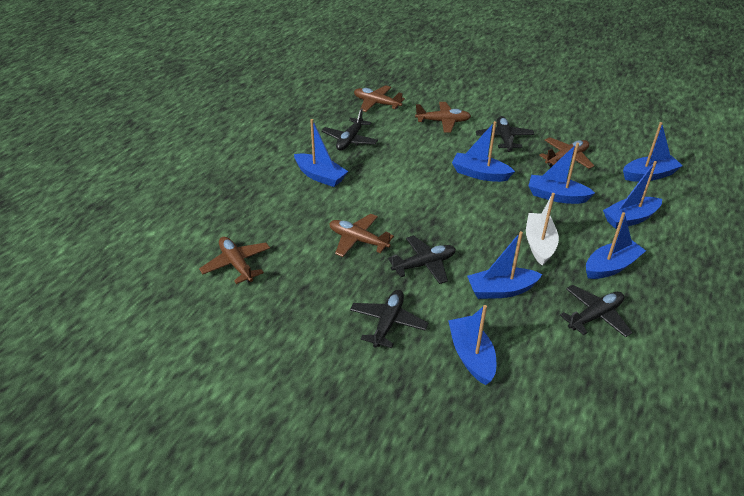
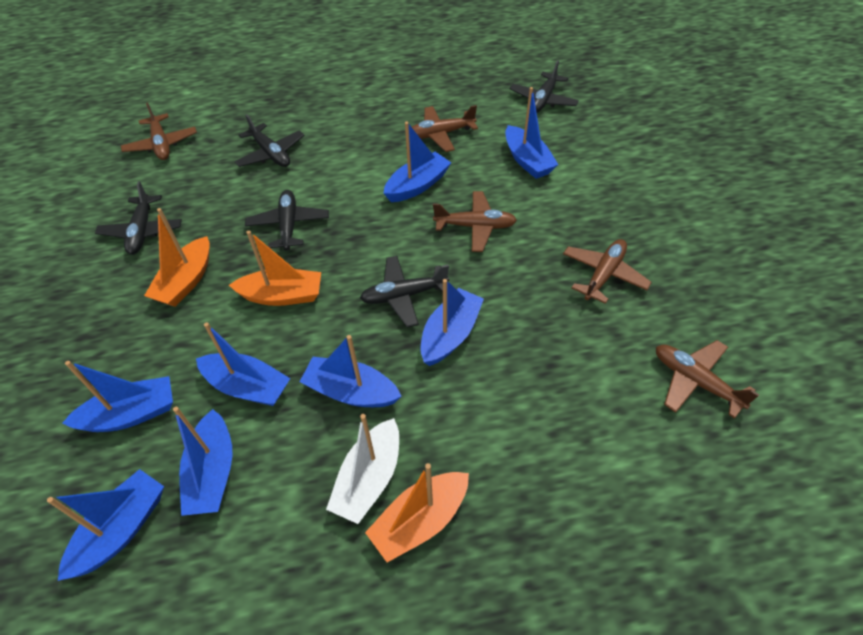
orange boat: none = 0 -> [144,208,210,307] [229,231,321,306] [365,463,469,562] = 3

